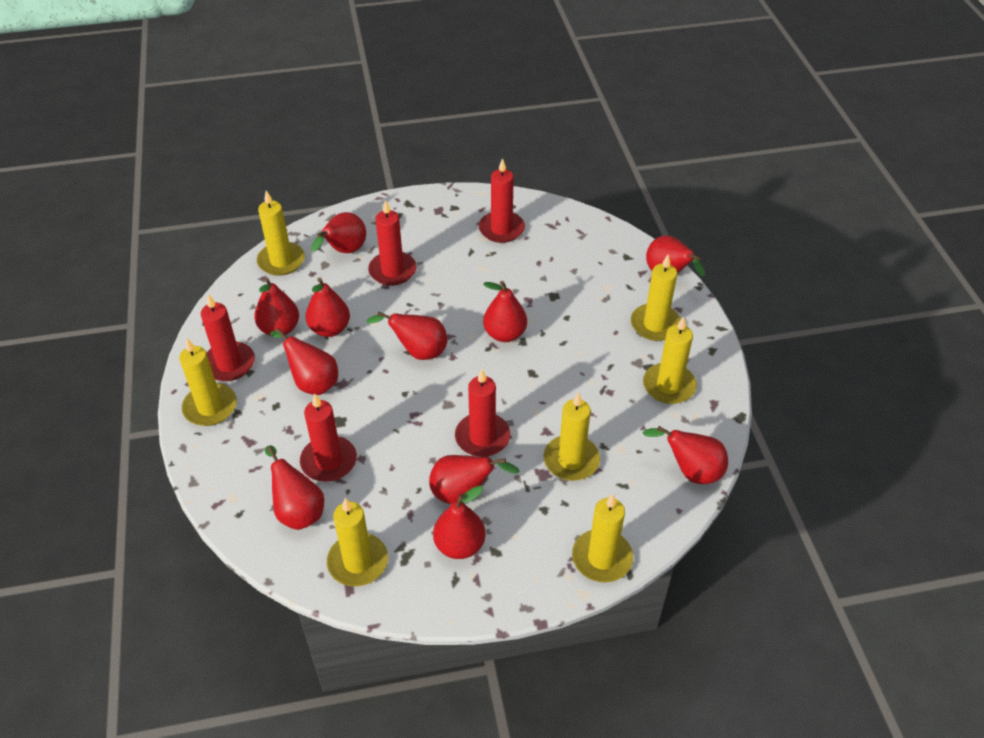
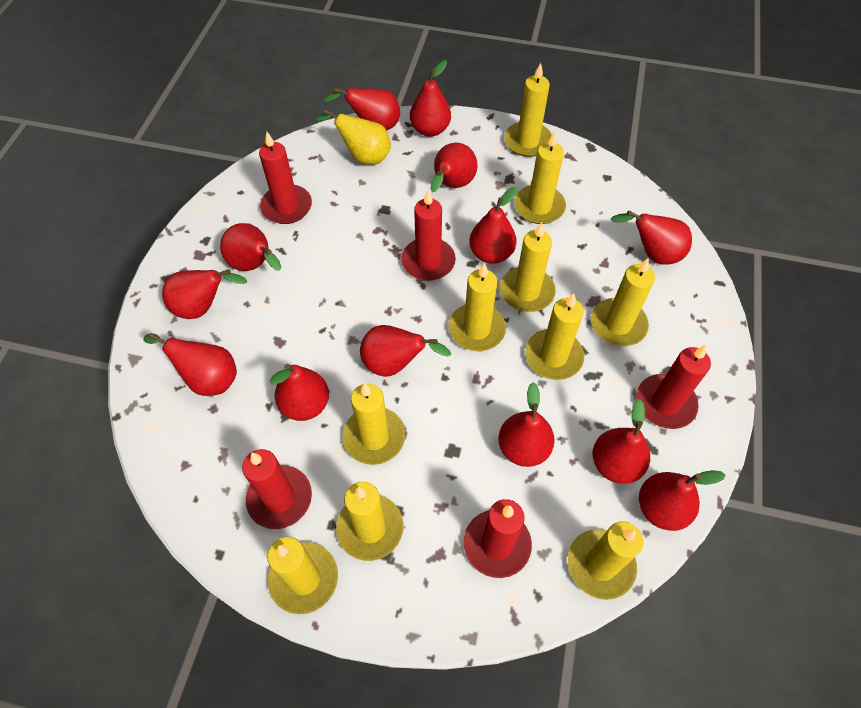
red pear: [254,278,299,337] [265,445,324,530] [270,328,338,395] [305,278,350,337] [311,212,366,253] [366,312,447,360] [429,455,520,504] [433,486,486,559] [483,281,527,342] [642,426,728,484] [646,236,705,277] = 11 -> [143,333,237,396] [162,269,248,319] [220,223,281,271] [270,364,329,421] [323,88,400,130] [360,325,451,377] [410,60,451,137] [430,143,477,192] [469,187,517,264] [498,382,555,467] [593,399,650,484] [611,210,692,265] [639,470,725,531] = 13
yellow candle: [179,339,237,426] [257,191,305,276] [327,498,388,587] [543,392,600,481] [572,494,633,582] [631,255,681,341] [643,316,697,404] = 7 -> [267,537,338,614] [336,482,403,561] [342,383,405,465] [449,263,506,351] [500,222,556,312] [504,63,552,157] [514,132,566,224] [525,293,584,380] [568,521,643,600] [591,258,655,346] = 10
yellow pear: none = 0 -> [315,109,391,165] = 1

